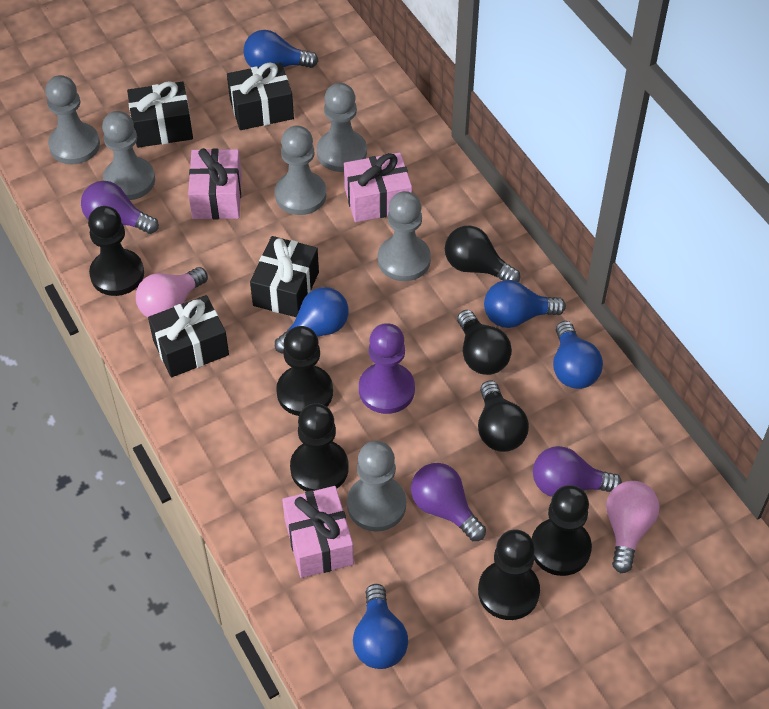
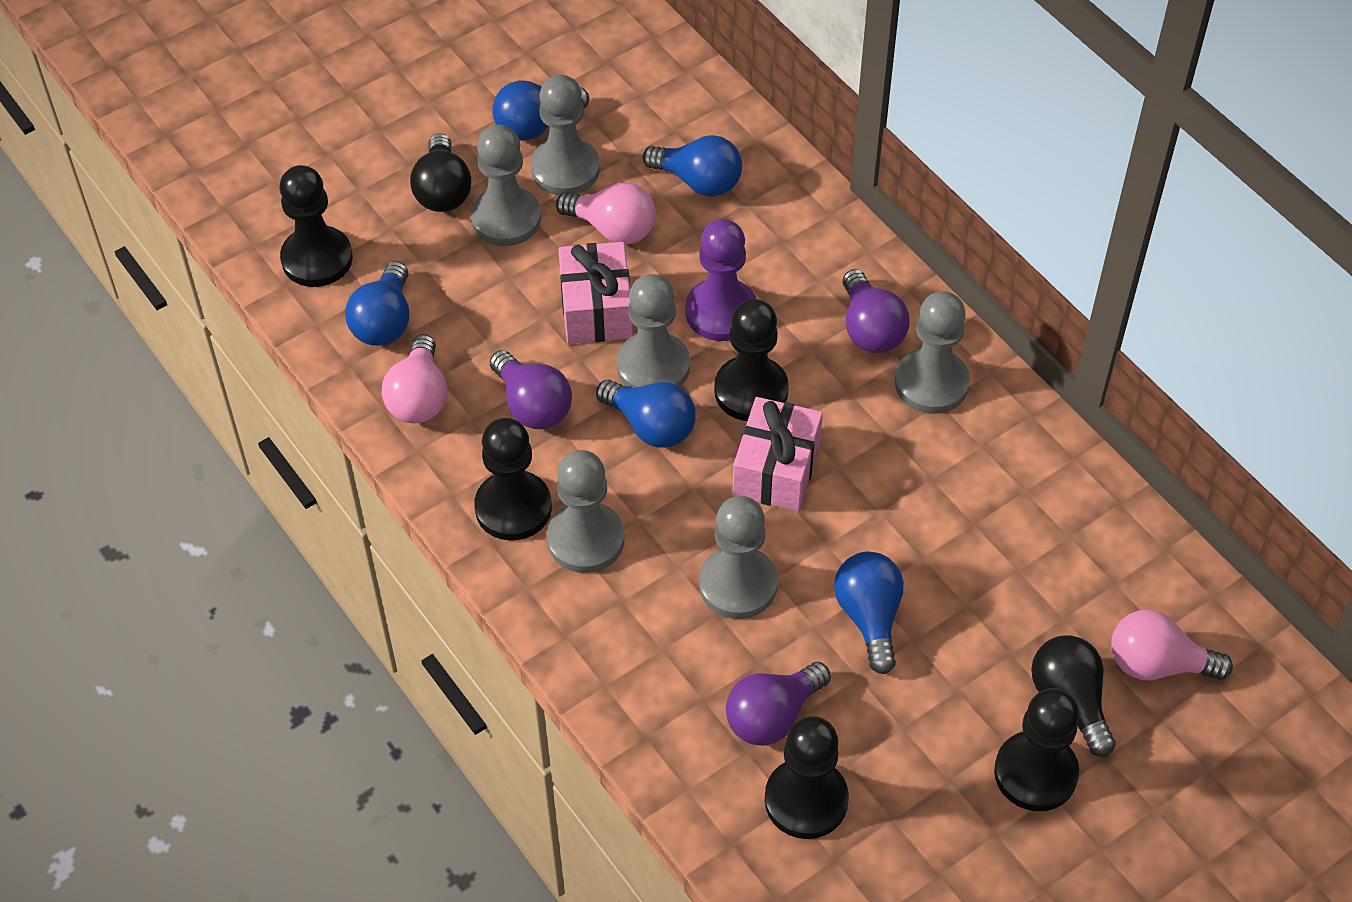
black gift: [127,81,193,148] [148,295,229,377] [227,62,294,130] [250,236,319,317] = 4 -> none = 0
black light bulb: [445,226,520,282] [457,310,512,375] [478,381,529,452] = 3 -> [410,133,471,212] [1031,635,1116,757] = 2
pink gift: [188,148,242,219] [282,486,354,578] [344,152,412,222] = 3 -> [558,242,633,344] [733,397,823,512] = 2
pink light bulb: [136,267,208,317] [606,481,659,573] = 2 -> [382,334,447,424] [556,182,656,244] [1111,610,1233,681] = 3

